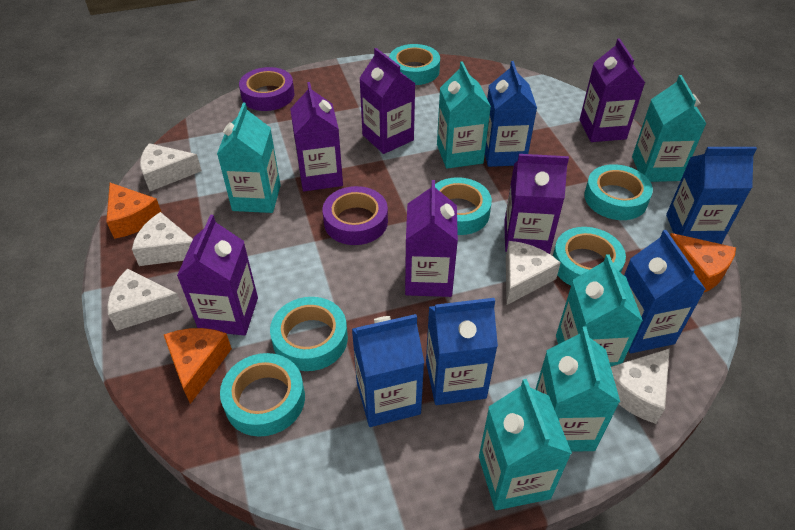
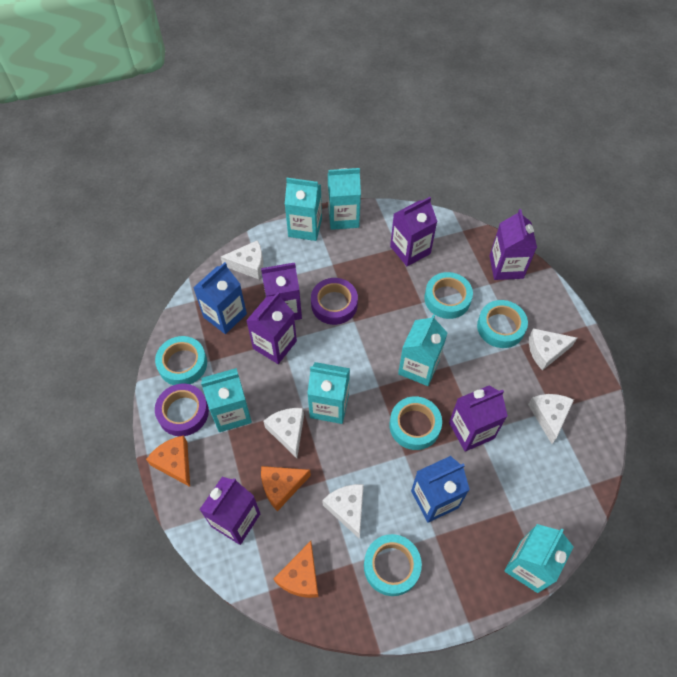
blue carton: [352,314,424,427] [426,298,498,405] [485,61,537,167] [624,230,706,353] [666,147,757,244] = 5 -> [193,262,247,334] [411,456,470,523] = 2
turquoise tape: [220,353,305,437] [270,297,348,371] [389,44,440,85] [435,177,492,235] [553,227,626,286] [584,164,653,220] = 6 -> [155,336,207,385] [364,534,422,596] [389,396,442,450] [424,272,473,319] [477,300,528,348] = 5

